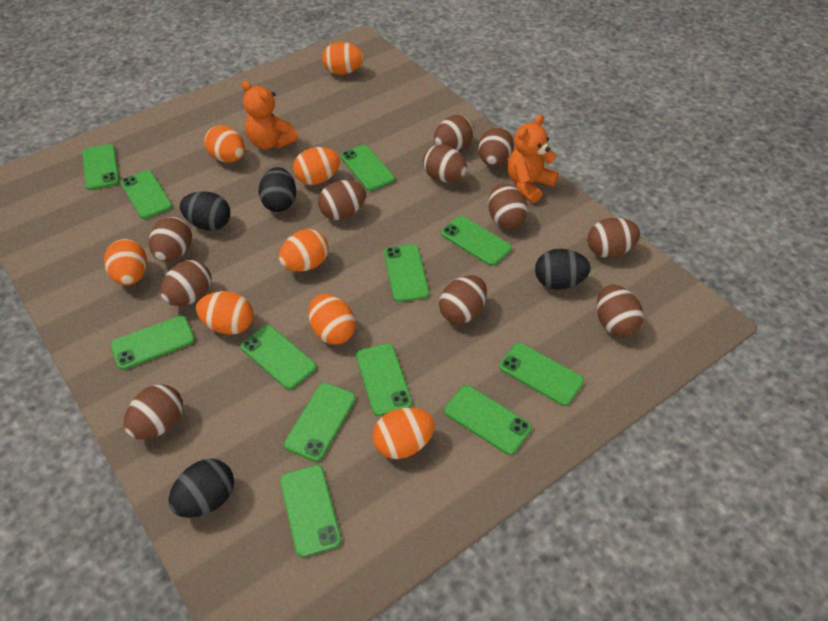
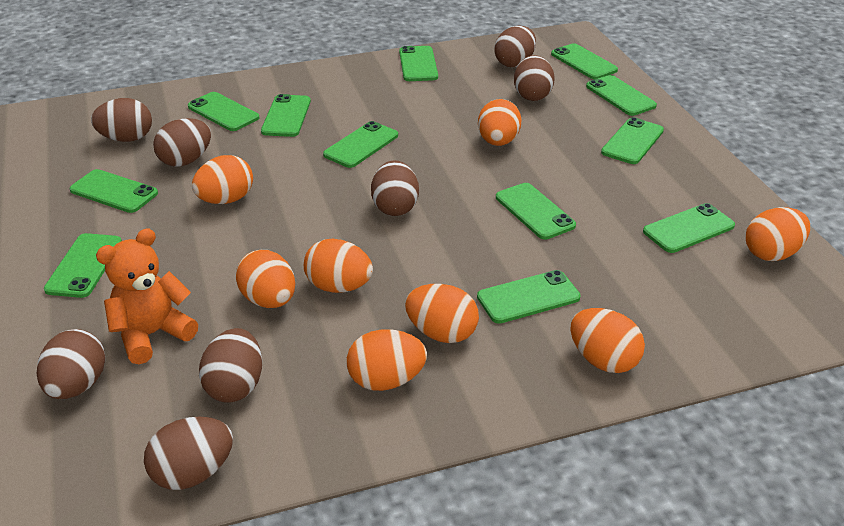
black egg: [169,459,234,518] [180,191,230,231] [258,167,296,212] [535,249,591,290] = 4 -> none = 0
brown egg: [124,384,183,439] [149,216,192,262] [160,260,212,306] [318,180,366,220] [423,144,467,182] [434,115,474,151] [439,275,487,324] [478,127,514,167] [488,183,528,229] [587,218,640,258] [597,285,643,337] = 11 -> [37,329,106,399] [91,98,152,142] [144,416,233,490] [153,118,211,167] [199,328,262,403] [371,160,419,216] [494,25,536,67] [514,55,554,101] = 8
orange teddy bear: [242,81,298,149] [507,115,559,203] = 2 -> [96,228,198,364] = 1

